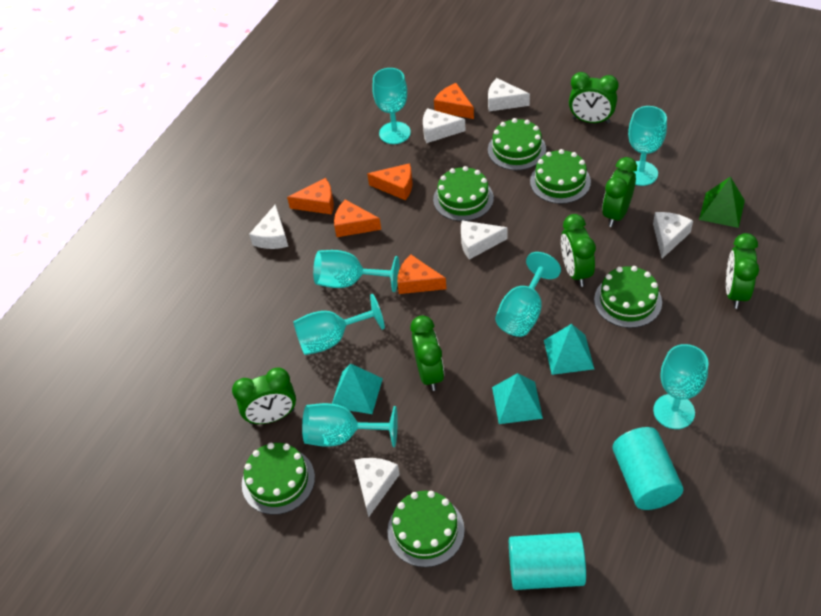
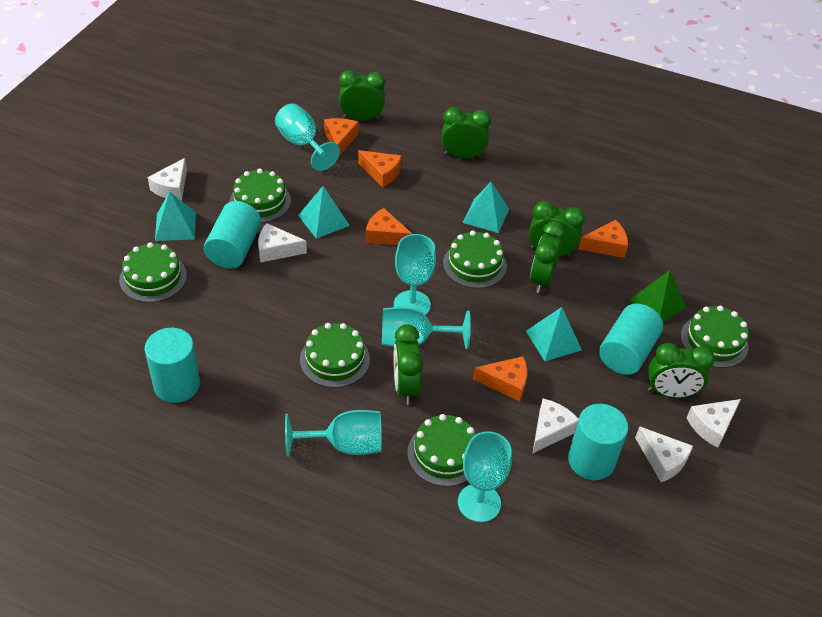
turquoise cylinder: [509,532,586,590] [612,427,683,510] = 2 -> [145,328,200,403] [204,201,261,269] [568,404,628,480] [599,303,663,375] = 4
turquoise goblet: [293,294,385,355] [302,403,398,447] [313,250,399,292] [372,68,411,144] [495,252,561,337] [628,106,667,186] [653,344,709,429] = 7 -> [275,103,340,171] [285,410,382,457] [382,307,471,349] [394,234,436,315] [458,431,512,522] = 5
turquoise pyramid: [332,363,383,414] [492,373,543,424] [544,324,594,375] = 3 -> [155,191,196,241] [298,186,350,239] [463,182,509,233] [526,307,582,361] = 4
white cheese: [249,204,288,249] [354,458,400,518] [423,108,466,143] [461,220,508,260] [488,78,530,111] [653,212,693,259] = 6 -> [148,158,187,200] [258,223,307,263] [532,399,578,454] [635,426,693,482] [686,399,741,448] = 5

